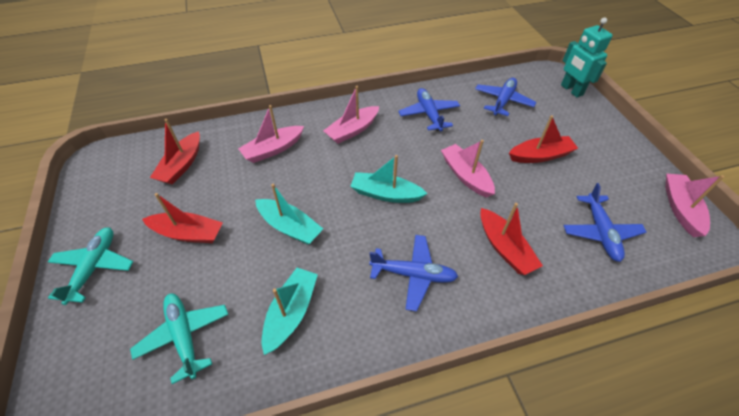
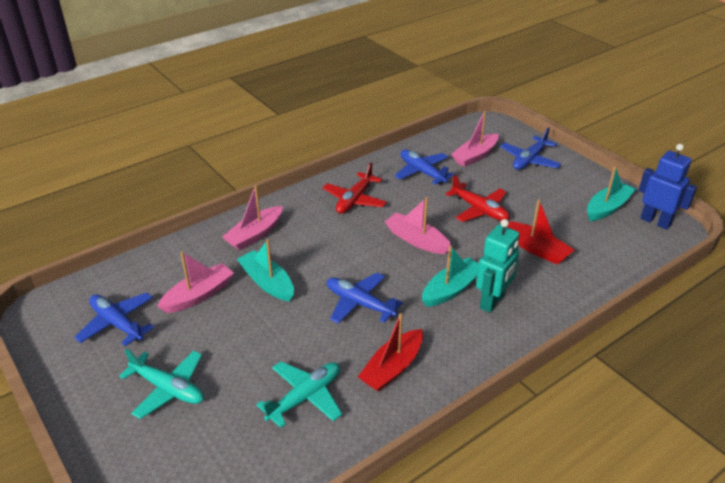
blue robot: none = 0 -> [639,144,697,230] = 1
red boat: [142,193,223,243] [150,119,200,185] [480,203,543,275] [509,115,578,163] = 4 -> [358,313,423,392] [507,199,574,264] = 2
red plane: none = 0 -> [322,162,387,214] [445,175,509,222] = 2

